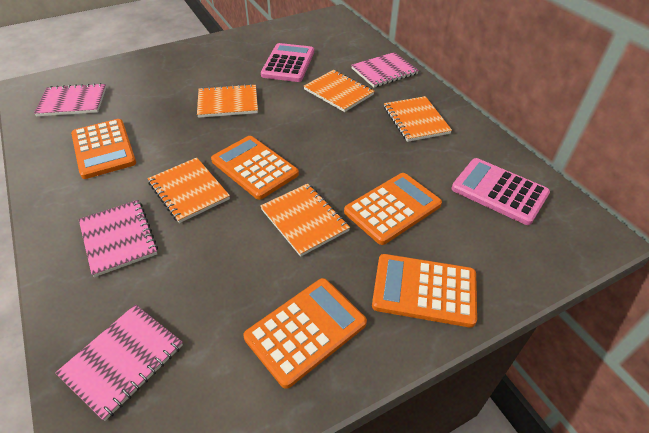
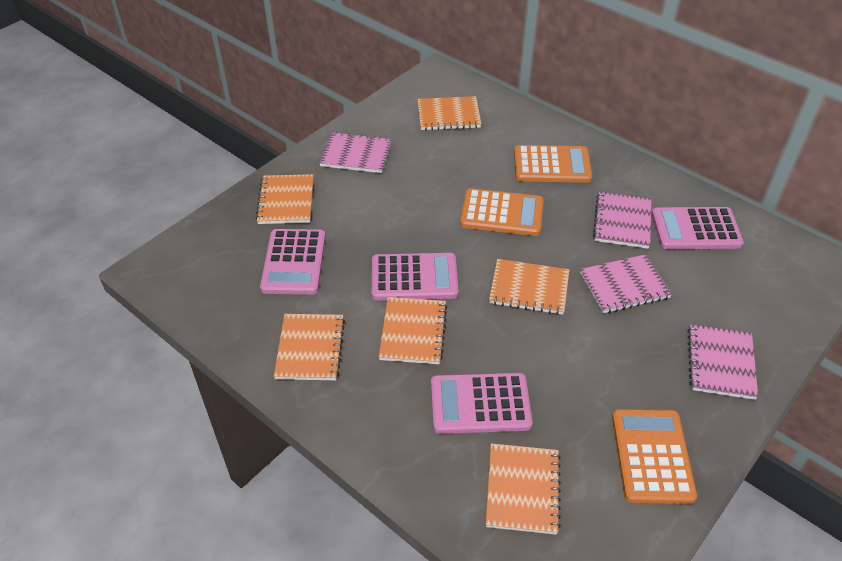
orange calculator: [71,119,136,179] [211,136,299,200] [244,278,367,389] [344,173,442,245] [372,254,477,327] = 5 -> [460,188,544,236] [514,145,592,183] [612,409,697,504] = 3
orange notebook: [148,158,230,223] [197,84,258,118] [260,183,350,257] [304,70,375,112] [384,96,452,142] = 5 -> [256,174,313,224] [274,314,345,380] [379,297,447,364] [418,96,481,130] [486,443,561,535] [489,259,569,315] = 6
pink calculator: [261,43,314,82] [451,158,550,225] = 2 -> [260,229,326,294] [372,253,458,300] [431,373,533,434] [651,207,744,249] = 4

